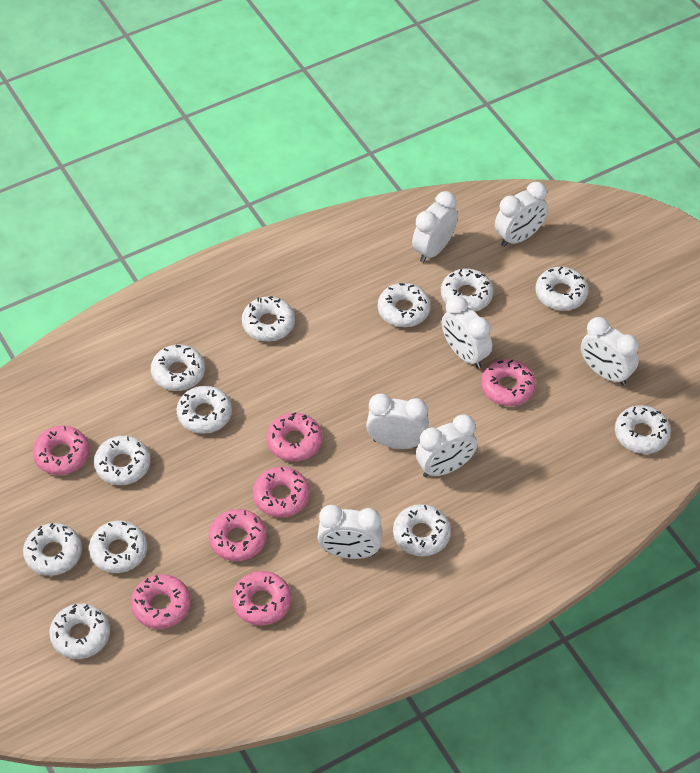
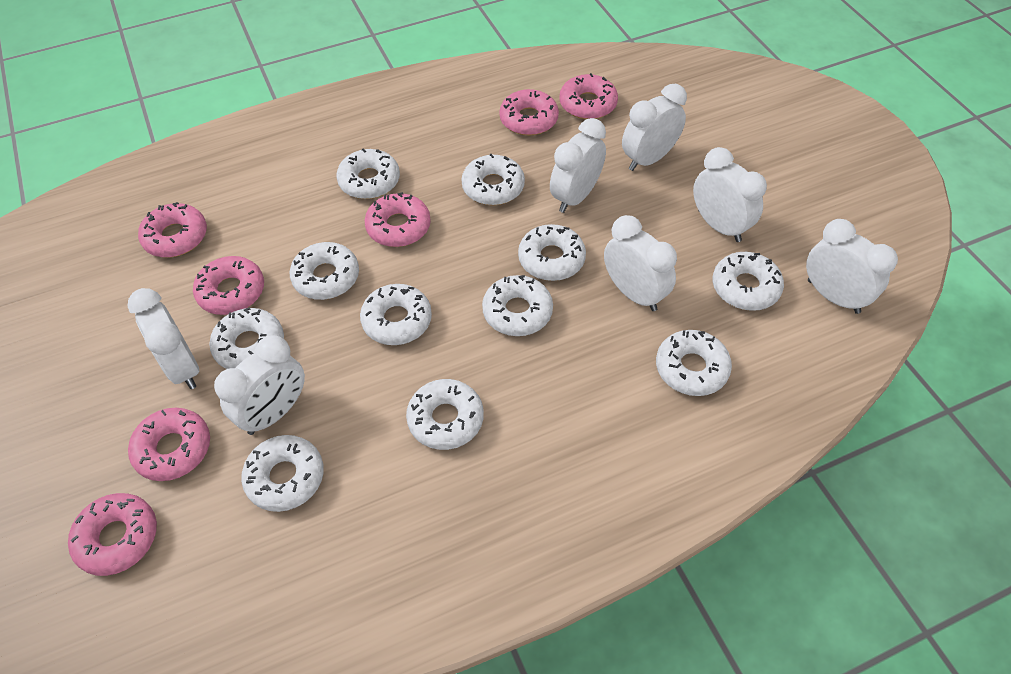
white donut: [23,523,82,576] [49,603,110,659] [89,521,147,573] [94,436,150,485] [151,344,205,391] [176,386,232,434] [242,296,295,342] [378,283,431,327] [393,504,451,556] [441,268,493,312] [536,267,588,311] [615,405,671,454] = 12 -> [209,307,284,369] [241,435,324,512] [290,242,359,300] [336,149,400,199] [360,284,432,345] [406,379,484,450] [461,154,525,205] [482,275,553,336] [518,224,586,281] [656,330,732,396] [712,252,784,311] = 11

